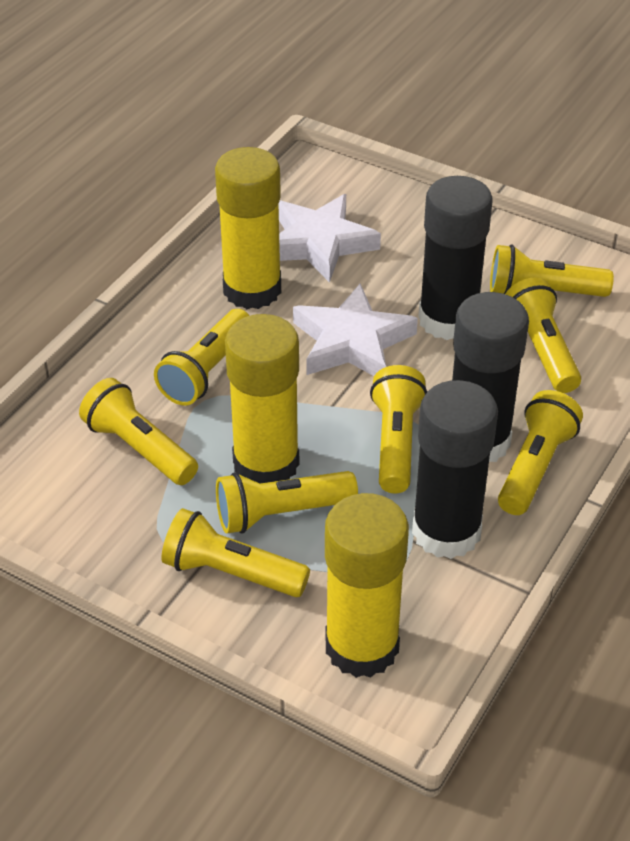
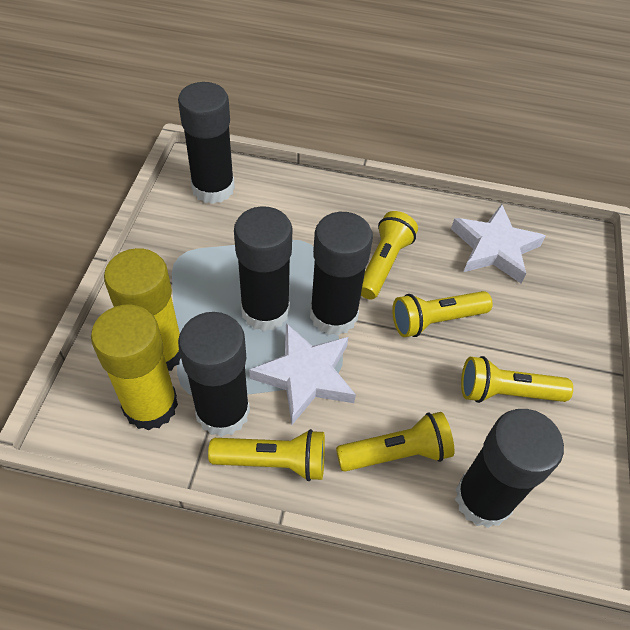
black glue stick: [412,380,498,559] [418,176,493,340] [452,292,529,462] = 3 -> [178,82,235,204] [178,312,250,437] [234,206,293,331] [310,212,373,335] [455,409,564,528] = 5
yellow flashlight: [79,378,198,485] [154,309,250,406] [161,508,310,597] [216,471,358,534] [370,365,427,493] [490,245,614,297] [498,390,583,515] [506,277,581,393] = 8 -> [208,429,325,481] [336,412,454,472] [361,211,418,299] [392,291,493,337] [461,356,573,403] = 5
yellow glue stick: [215,147,281,309] [225,314,299,483] [325,493,409,678] = 3 -> [91,305,178,431] [104,248,181,371] = 2

